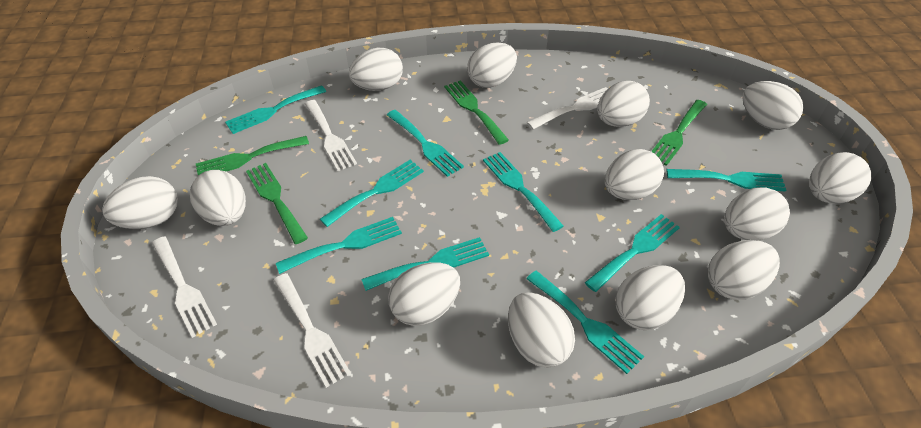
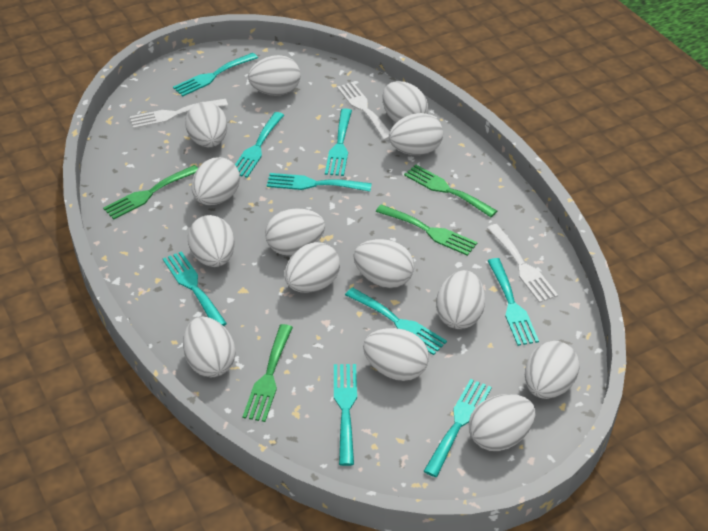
white egg: [102,176,178,229] [190,170,246,226] [349,48,403,91] [388,262,460,326] [467,42,517,88] [508,292,575,368] [597,81,650,127] [605,149,664,200] [615,265,685,330] [708,240,780,300] [724,187,790,240] [743,81,803,130] [809,152,871,204] = 13 -> [183,317,236,377] [185,102,227,147] [188,215,235,267] [192,157,240,205] [248,55,301,95] [265,208,325,255] [285,242,340,293] [353,239,414,288] [363,328,429,381] [382,81,428,123] [389,113,443,155] [436,270,485,329] [469,394,535,451] [525,341,580,399] = 14
white fork: [152,236,217,338] [273,273,351,388] [305,100,357,171] [527,87,608,129] = 4 -> [130,99,228,129] [337,82,390,140] [487,224,558,303] = 3

